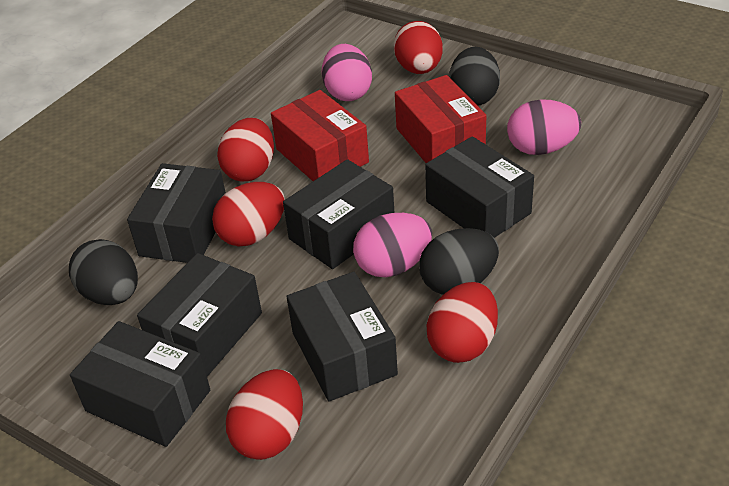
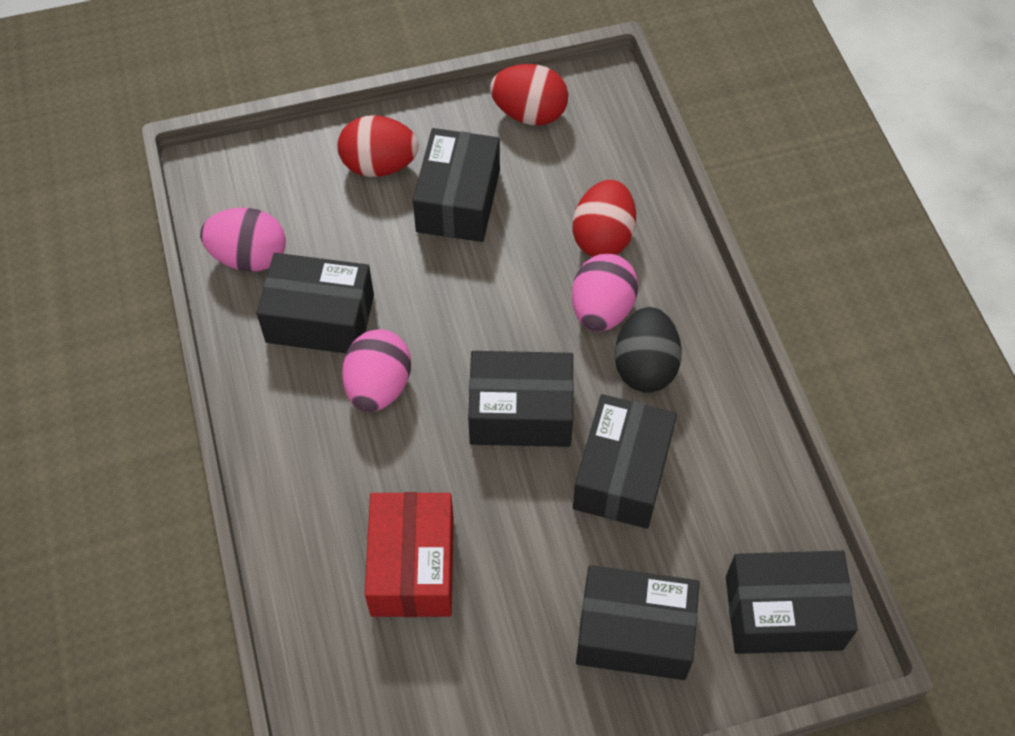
black egg: [69,239,138,305] [419,228,499,295] [449,47,500,106] = 3 -> [615,307,682,393] = 1
red box: [271,90,369,181] [395,75,486,163] = 2 -> [365,492,454,617] = 1
red egg: [212,182,285,247] [217,118,274,181] [226,369,303,460] [394,21,443,74] [427,282,498,363] = 5 -> [337,115,419,177] [490,64,568,125] [573,180,636,257] = 3

